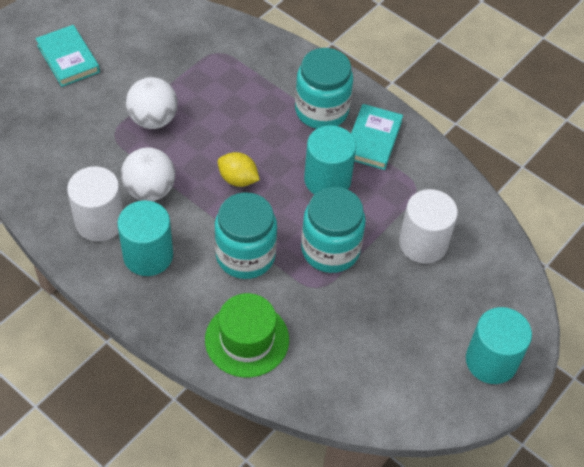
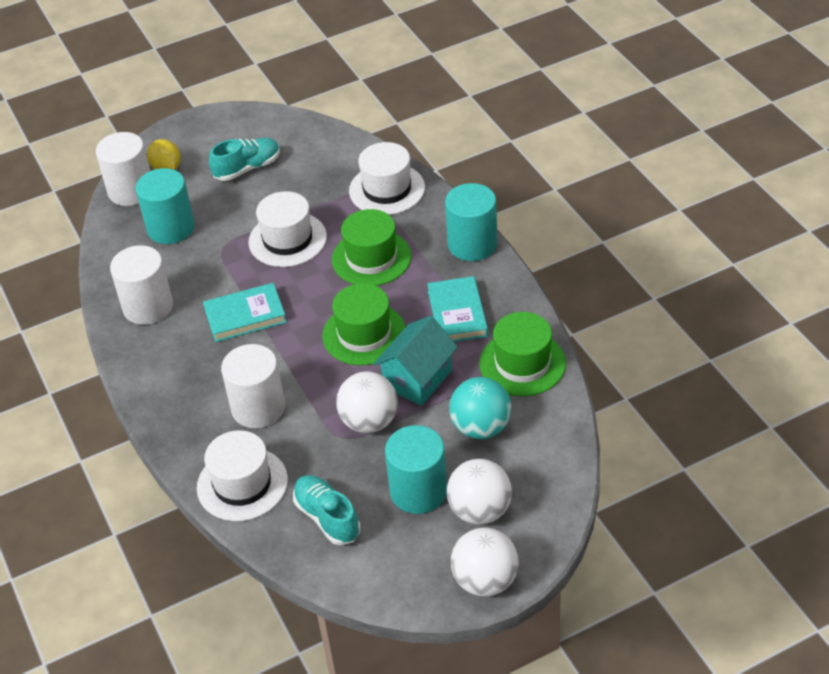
green hat: [205,293,289,377] = 1 -> [322,283,406,365] [332,209,412,286] [479,312,566,396] = 3
turquoise ball: none = 0 -> [449,377,512,439] = 1
turquoise house: none = 0 -> [373,316,458,406] = 1
turquoise jar: [215,192,277,279] [295,48,353,129] [301,187,366,273] = 3 -> none = 0
turquoise shoe: none = 0 -> [209,138,280,181] [293,475,360,545] = 2
white ball: [121,148,175,201] [126,77,178,129] = 2 -> [336,371,398,433] [447,459,512,525] [451,528,519,597] = 3
white cylinder: [67,166,123,242] [399,189,458,264] = 2 -> [96,132,150,206] [110,245,173,325] [221,344,285,428] = 3
white hat: none = 0 -> [197,430,288,521] [249,191,327,267] [349,142,425,215] = 3

